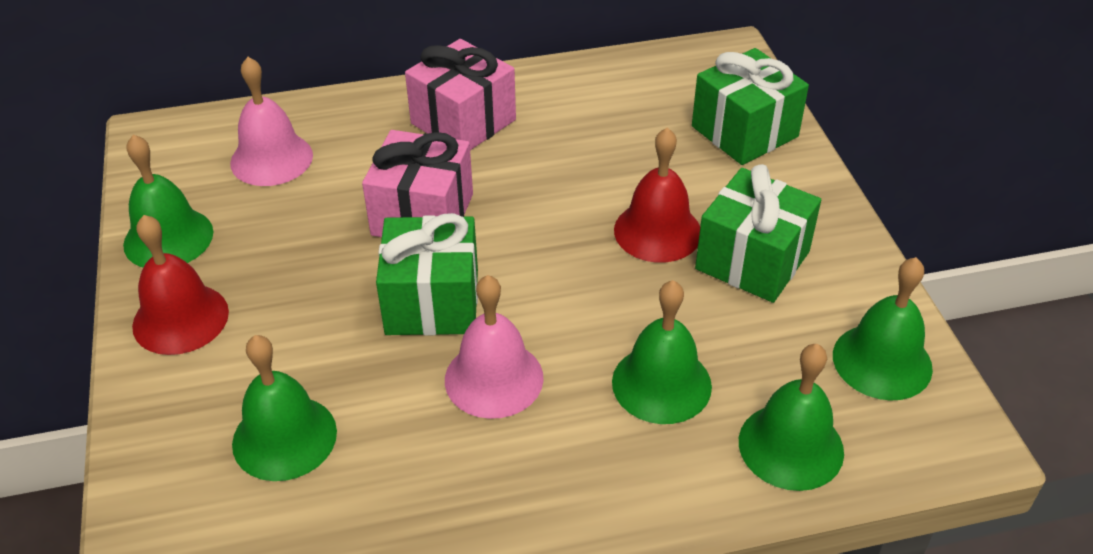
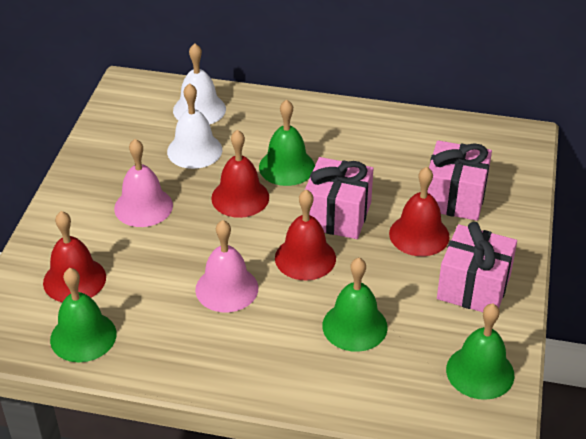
green bell: [123,135,213,268] [232,335,337,481] [612,280,712,424] [739,344,844,491] [833,257,933,401] = 5 -> [50,268,117,362] [259,99,315,186] [322,258,388,352] [446,303,515,400] = 4
green gift: [376,213,478,336] [692,48,809,165] [695,164,821,303] = 3 -> none = 0
pink gift: [362,130,473,237] [405,39,516,150] = 2 -> [305,157,373,239] [427,140,492,221] [437,222,517,312] = 3
red bell: [132,215,229,355] [614,128,700,263] = 2 -> [43,211,106,302] [211,130,269,218] [275,189,336,281] [389,167,449,256] = 4
white bell: none = 0 -> [167,83,222,169] [173,43,226,125] = 2

